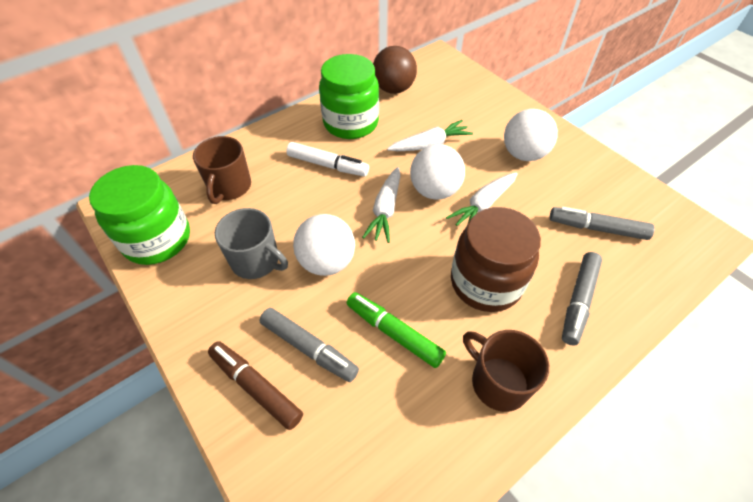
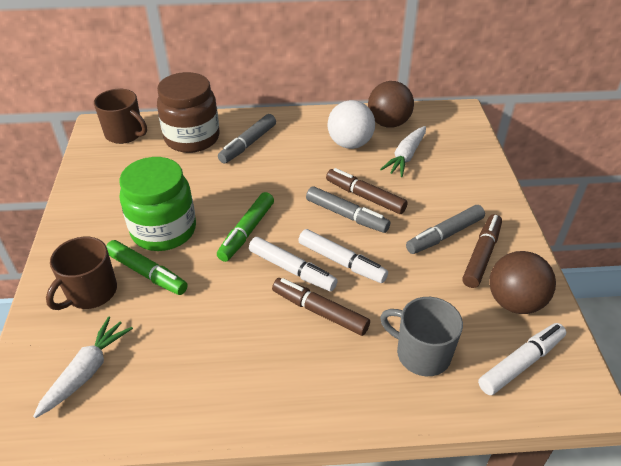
brown ball: [373,46,417,94] = 1 -> [368,81,414,128] [489,251,556,314] = 2
brown marker: [208,341,303,430] = 1 -> [272,278,370,336] [326,168,408,214] [462,214,502,288] = 3
green jar: [89,165,190,265] [319,54,379,139] = 2 -> [119,157,196,251] = 1
green marker: [346,292,446,368] = 1 -> [106,240,188,295] [217,192,274,262] = 2
white ball: [293,214,355,276] [410,144,465,200] [504,109,558,161] = 3 -> [327,100,375,149] = 1
white carrot: [362,167,401,243] [387,120,473,151] [446,172,518,226] = 3 -> [33,316,133,418] [380,126,426,177] = 2
white marker: [286,142,369,177] = 1 -> [249,237,338,291] [298,229,388,283] [478,323,566,395] = 3

